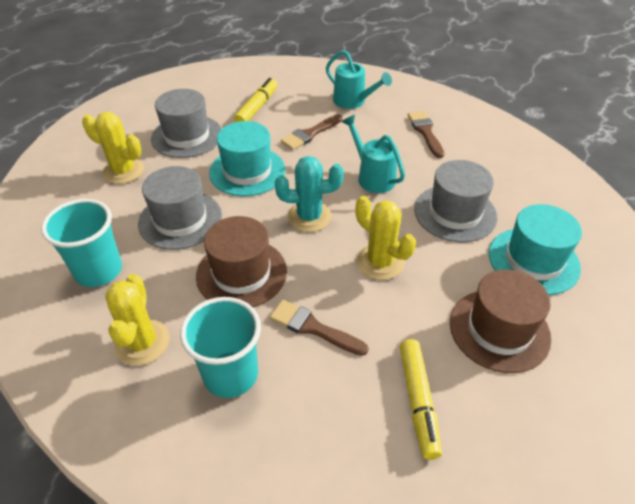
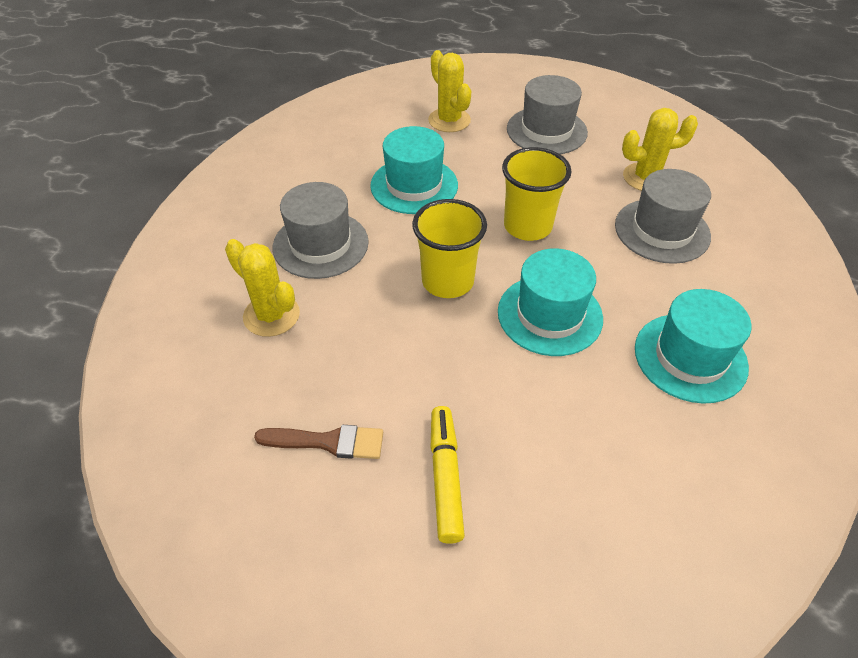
brown brush: [270,300,369,356] [281,114,342,150] [408,111,444,158] = 3 -> [254,425,383,459] = 1
brown hat: [196,216,287,307] [450,269,551,373] = 2 -> none = 0
turquoise cactus: [275,156,344,232] = 1 -> none = 0
turquoise cup: [41,199,122,287] [180,297,261,398] = 2 -> none = 0
turquoise hat: [209,121,285,196] [489,204,582,295] = 2 -> [370,126,458,214] [498,248,603,356] [635,289,752,404] = 3
turquoise watering can: [326,50,392,109] [342,115,405,193] = 2 -> none = 0
yellow cup: none = 0 -> [412,199,487,298] [502,147,572,241] = 2
yellow marker: [234,78,278,122] [400,339,442,460] = 2 -> [431,406,465,544] = 1

